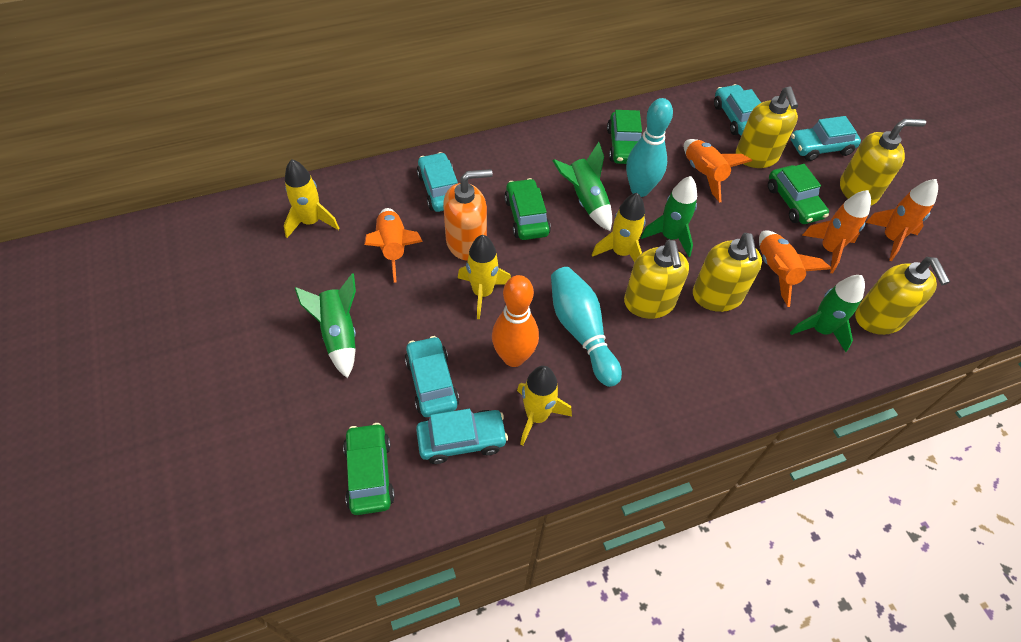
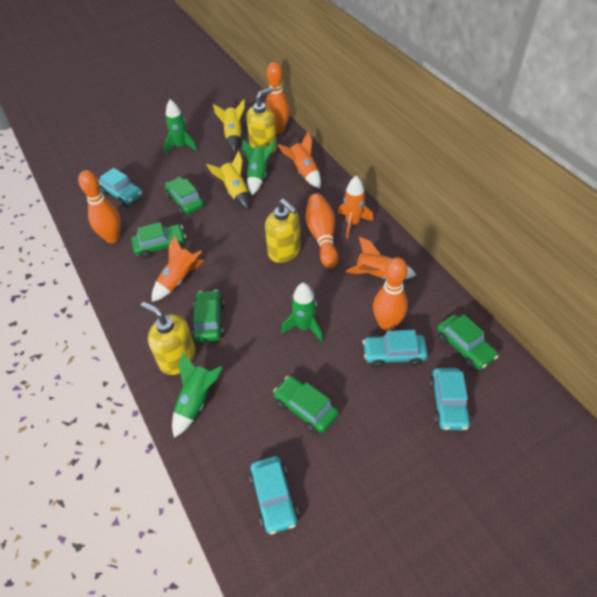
green car: [343,423,395,515] [504,178,551,240] [607,110,642,164] [768,164,829,224] = 4 -> [131,222,186,259] [165,177,204,215] [192,290,224,342] [273,376,339,433] [437,314,499,370] = 5
orange bowling pin: [492,275,539,367] = 1 -> [78,170,121,243] [265,62,290,134] [306,193,338,268] [373,257,408,331] = 4
orange rocket: [364,208,423,282] [684,139,752,202] [759,230,831,307] [802,190,871,273] [866,179,938,261] = 5 -> [152,236,204,302] [278,132,321,188] [338,176,374,238] [346,237,416,279] = 4
orange soap dispenser: [443,169,493,261] = 1 -> none = 0
turquoise bowling pin: [551,267,622,387] [626,98,673,197] = 2 -> none = 0
turquoise car: [405,336,459,417] [416,409,508,464] [417,152,458,212] [714,84,761,136] [790,116,861,161] = 5 -> [98,168,143,206] [249,456,299,534] [363,330,428,368] [429,368,471,430] = 4
yellow rocket: [284,159,339,238] [458,235,511,319] [517,366,572,446] [592,193,646,262] = 4 -> [207,151,250,210] [213,99,245,152] = 2
yellow soap dispenser: [624,240,689,319] [693,233,762,312] [736,86,798,168] [840,119,926,206] [855,257,950,335] = 5 -> [141,302,196,375] [246,88,277,153] [265,199,301,263] = 3

